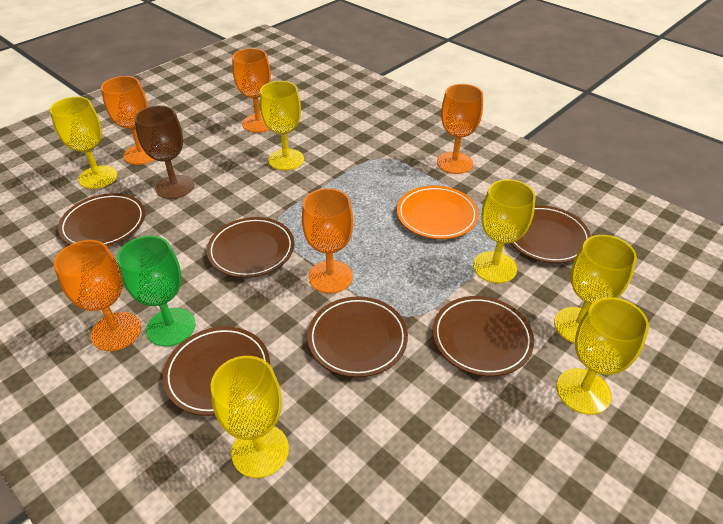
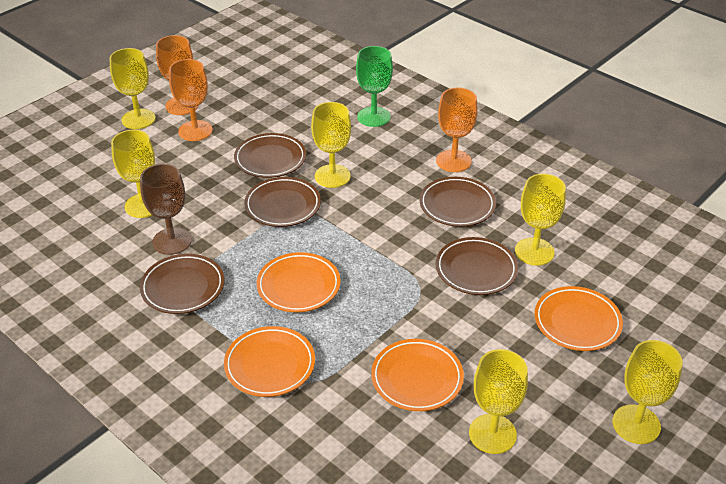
brown plate: [58,193,145,246] [163,326,270,416] [207,217,294,278] [307,296,408,377] [432,296,534,376] [510,205,591,263] = 6 -> [140,254,225,314] [234,133,306,178] [244,177,321,227] [420,177,496,227] [436,237,518,295] = 5
orange goblet: [54,240,141,351] [101,76,154,165] [232,48,271,133] [302,188,353,294] [437,84,483,174] = 5 -> [156,35,199,115] [169,59,213,141] [436,88,478,172] = 3
orange plate: [397,186,479,239] = 1 -> [224,326,315,397] [257,252,341,312] [371,339,464,411] [534,286,623,351] = 4

